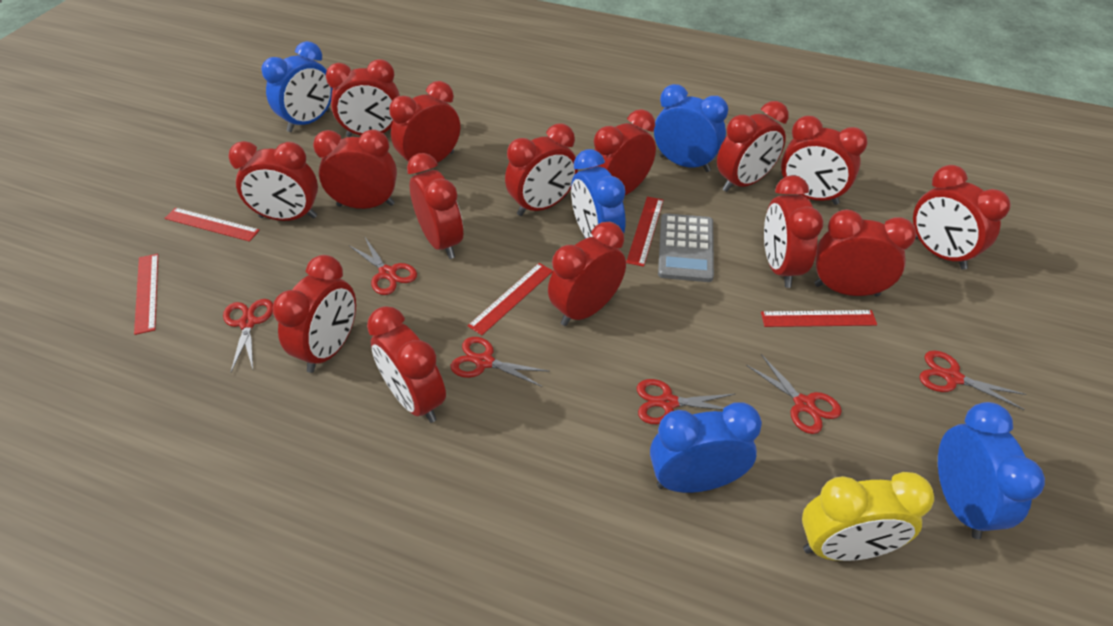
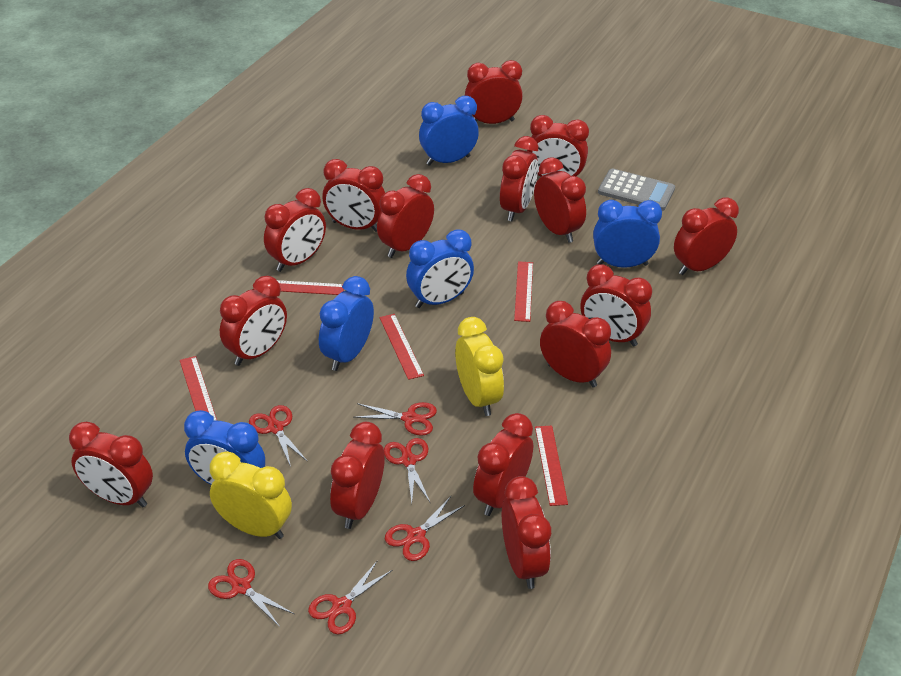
yellow clock: [802,472,934,561] = 1 -> [210,451,292,539] [455,317,504,416] = 2

